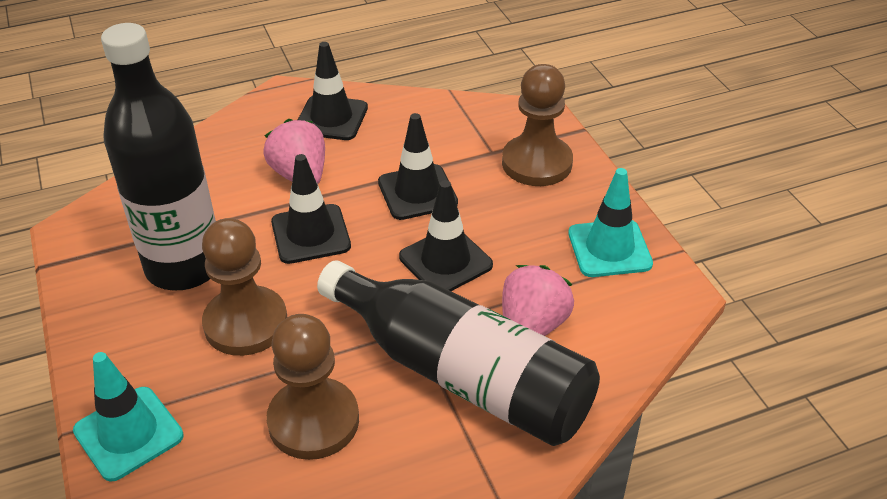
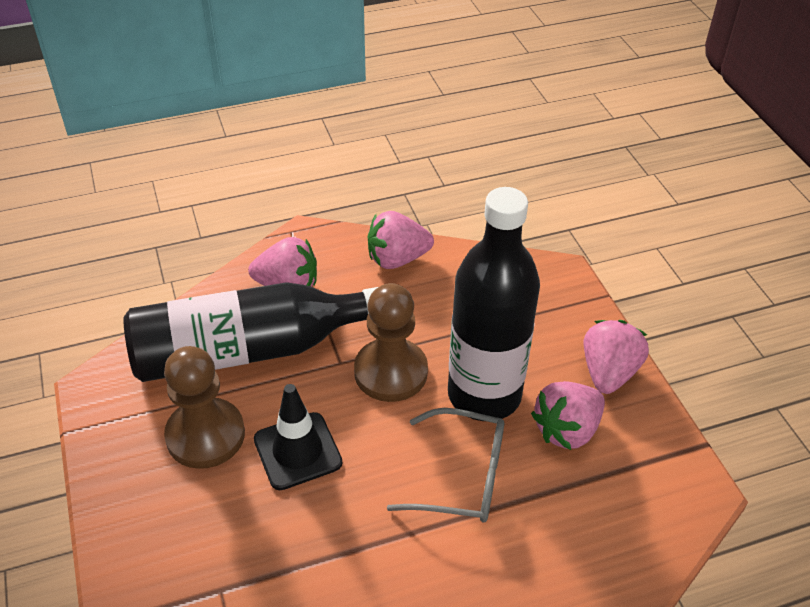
black traffic cone: [271,154,351,264] [298,42,368,140] [378,113,458,220] [399,180,493,291] = 4 -> [254,384,342,490] = 1
brown pawn: [202,218,287,356] [266,314,359,460] [502,64,573,186] = 3 -> [164,346,245,469] [354,283,428,402] = 2
grey glasses: none = 0 -> [387,408,504,522] = 1
pink strawberry: [263,119,325,184] [502,265,574,336] = 2 -> [248,237,317,287] [367,211,434,269] [531,381,605,450] [584,320,649,394] = 4
turquoise traffic cone: [73,352,184,482] [568,168,653,277] = 2 -> none = 0

